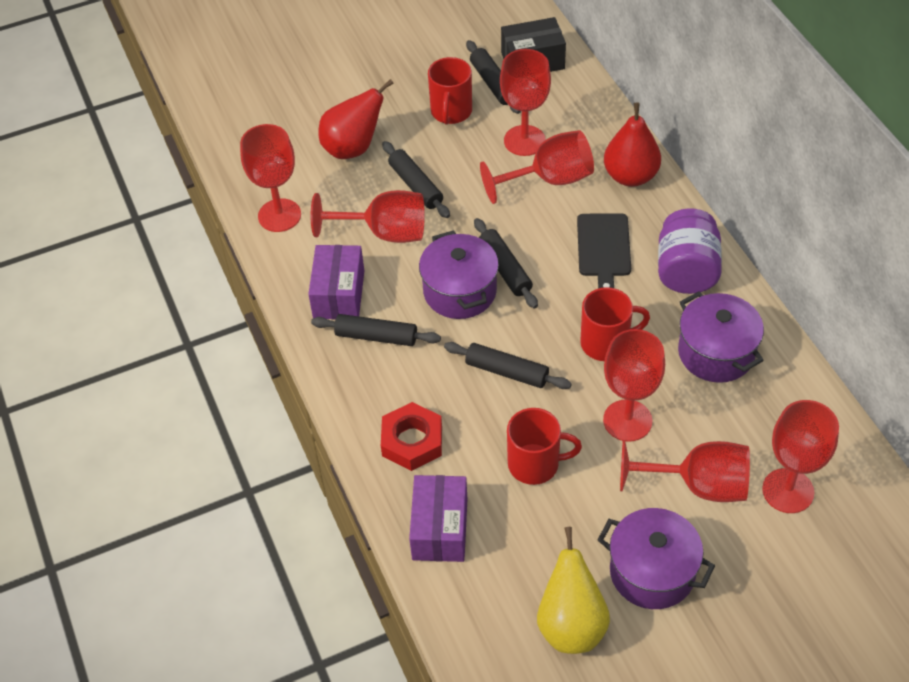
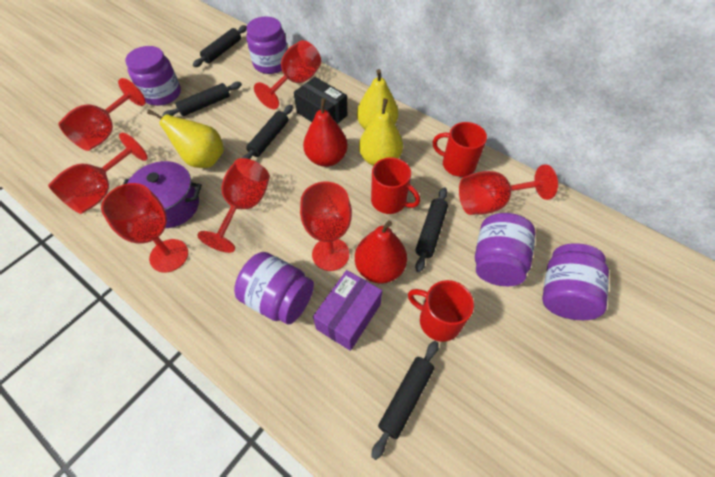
black cutting board: [577,213,631,289] = 1 -> none = 0
purple box: [308,245,365,319] [409,475,467,562] = 2 -> [313,270,382,351] = 1
purple jar: [658,208,722,294] = 1 -> [125,46,181,106] [234,252,314,325] [246,16,288,74] [475,213,536,286] [542,243,609,320] = 5
purple pot: [419,230,499,319] [598,508,715,609] [678,291,764,383] = 3 -> [123,161,202,228] = 1
red nut: [381,402,442,471] = 1 -> none = 0
yellow pear: [537,527,610,654] = 1 -> [147,109,224,168] [357,69,398,129] [359,99,403,166] = 3

